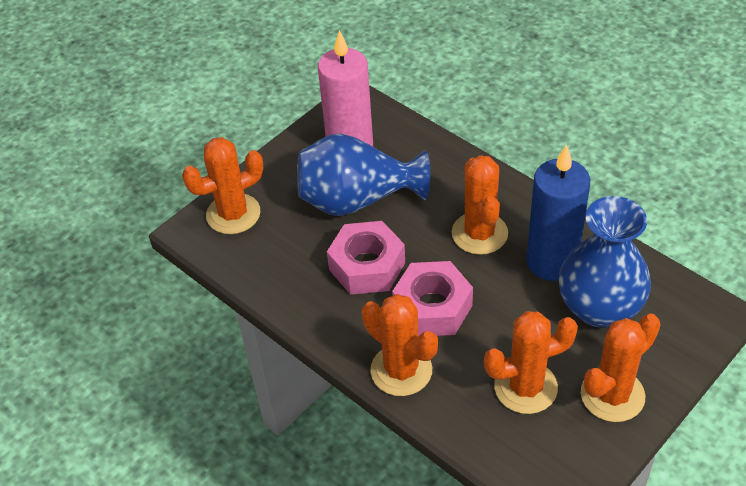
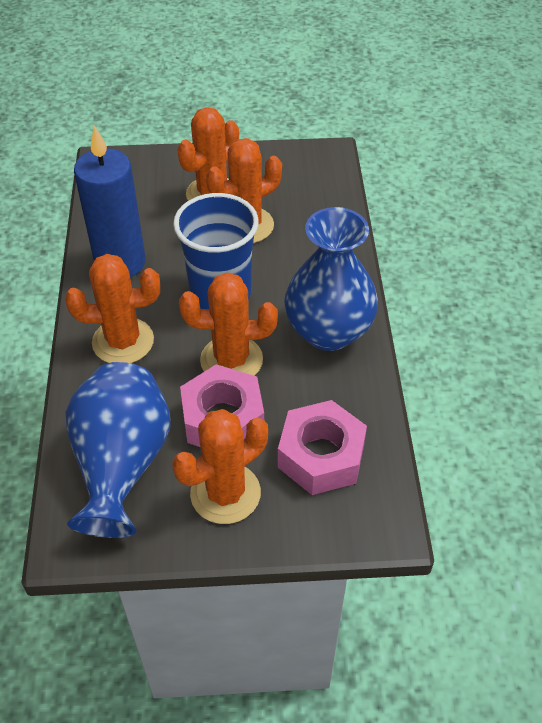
blue cup: none = 0 -> [173,193,259,309] = 1
pink candle: [318,30,373,146] = 1 -> none = 0

